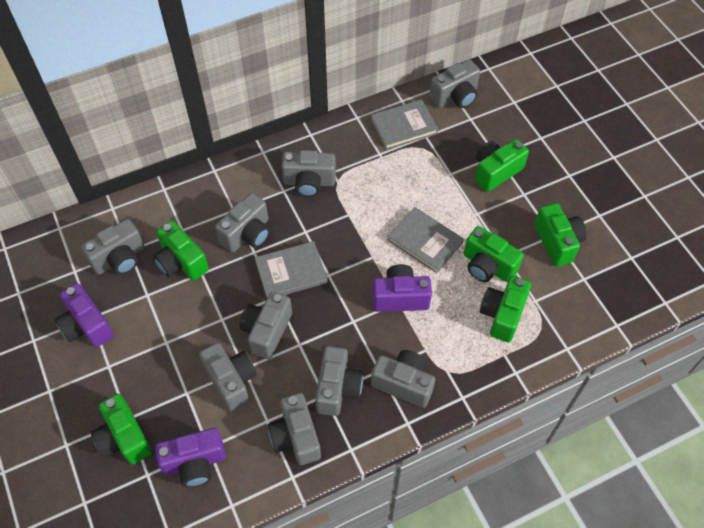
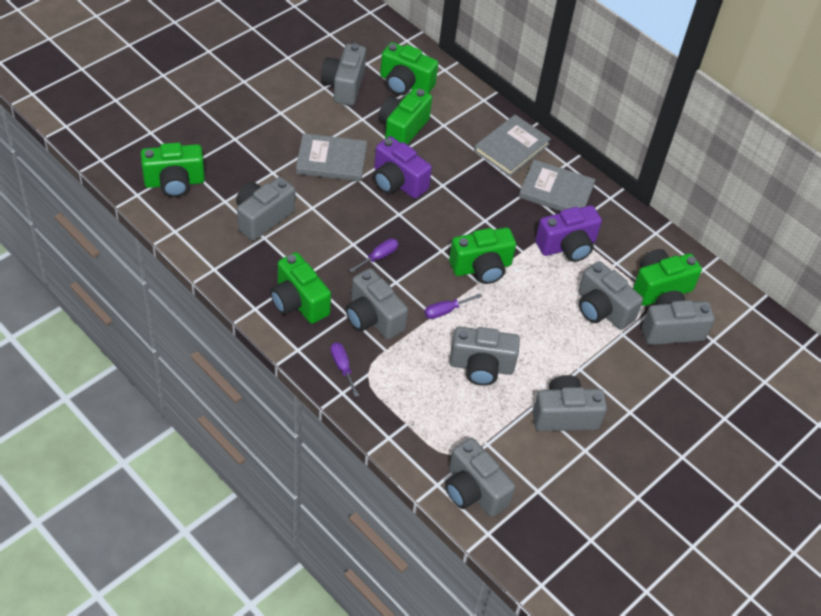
grey camera: [81,219,144,275] [199,343,257,411] [215,193,270,252] [239,292,292,359] [268,393,321,465] [281,150,336,197] [315,346,363,416] [371,350,435,408] [429,60,480,108] = 9 -> [236,177,295,241] [321,43,366,106] [346,268,408,340] [445,438,515,517] [450,326,520,386] [533,375,607,431] [578,261,643,330] [642,291,715,345] = 8
purple camera: [55,283,114,347] [155,428,226,487] [372,264,432,312] = 3 -> [373,136,432,199] [535,205,602,262] = 2
purple screwdriver: none = 0 -> [331,342,359,397] [349,239,398,273] [424,294,482,319] = 3

